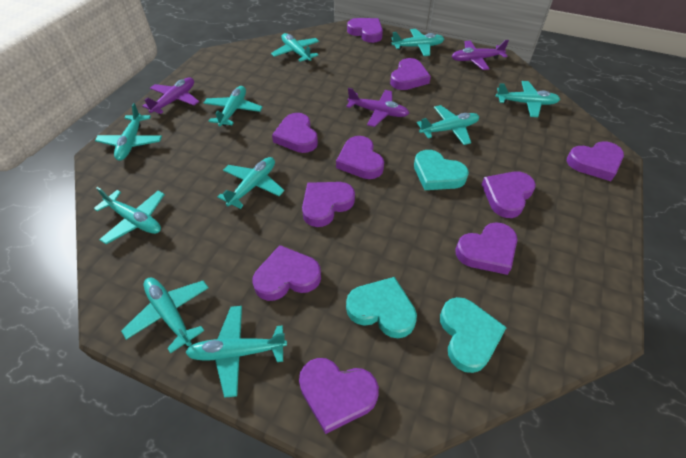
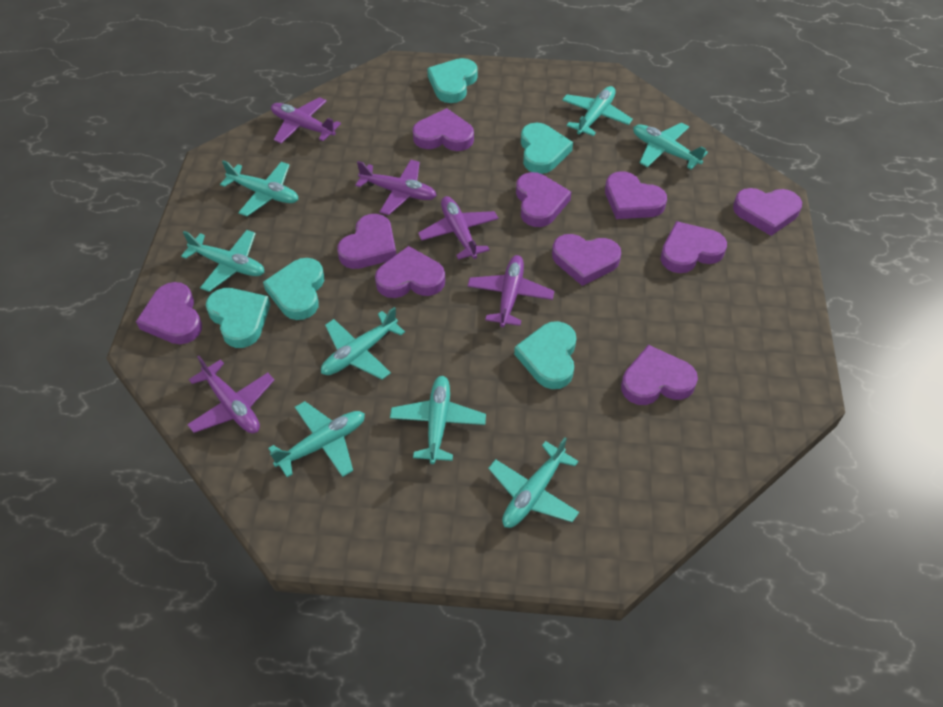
purple plane: [142,77,199,114] [346,88,409,127] [451,40,509,70] = 3 -> [187,356,274,433] [271,97,341,144] [355,160,437,215] [418,196,498,260] [467,255,554,327] = 5
turquoise heart: [346,277,417,338] [414,150,469,190] [440,297,507,373] = 3 -> [206,288,271,348] [263,258,324,320] [427,58,478,103] [514,321,576,389] [521,123,573,174] = 5
turquoise plane: [93,187,165,244] [95,103,162,161] [121,278,209,353] [185,306,287,398] [204,86,263,126] [217,157,284,209] [271,33,319,62] [391,29,444,56] [417,105,479,145] [496,81,560,117] = 10 -> [181,230,264,292] [220,160,298,216] [268,401,365,477] [321,307,405,380] [390,376,486,464] [488,437,579,528] [562,86,633,136] [633,123,708,169] = 8

